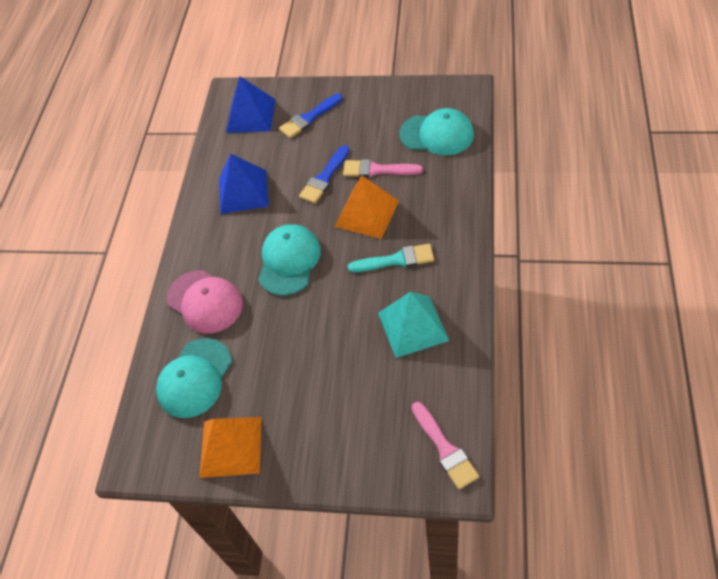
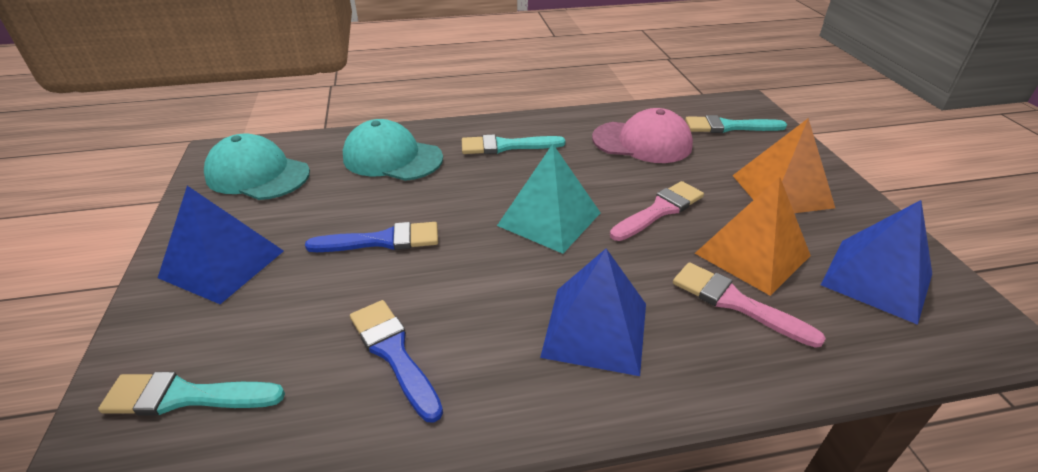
blue pyramid: [219,154,269,214] [226,76,276,133] = 2 -> [158,186,284,304] [540,249,646,376] [821,200,932,325] = 3
turquoise brush: [348,244,434,273] = 1 -> [98,372,285,415] [462,134,565,154] [685,115,787,133] = 3
turquoise cap: [156,338,232,418] [258,224,321,296] [400,108,474,155] = 3 -> [204,134,310,200] [343,119,443,181] = 2

